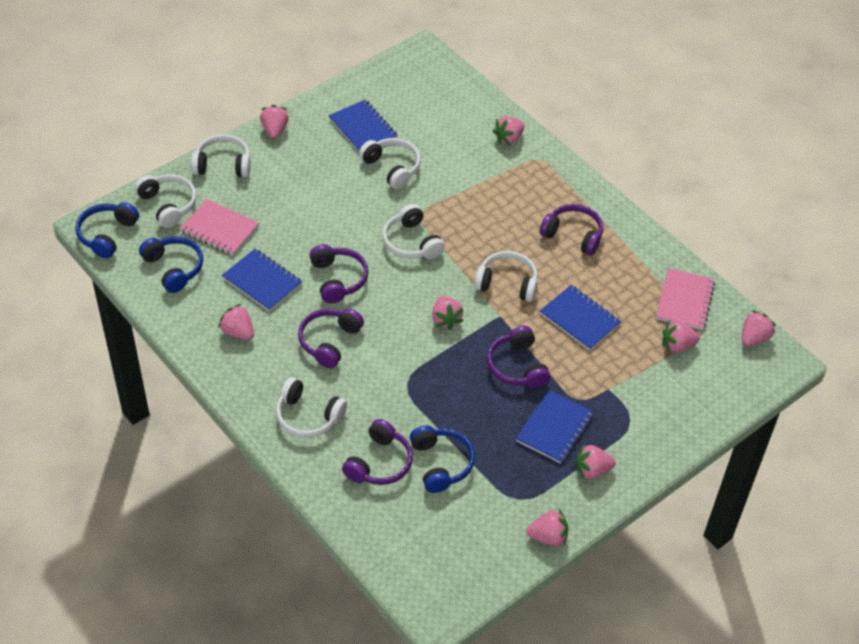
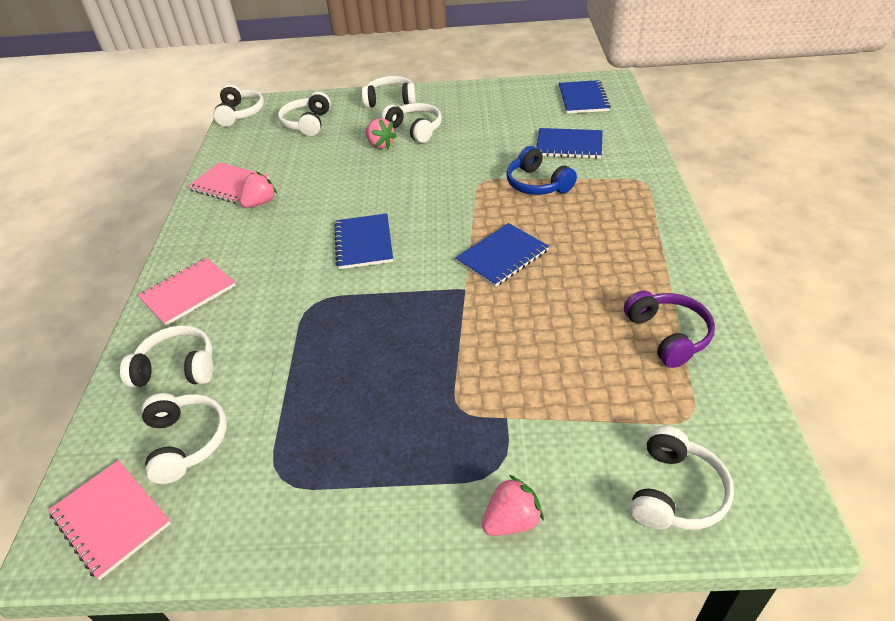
blue headphones: [75,202,139,258] [139,236,203,293] [410,426,475,493] = 3 -> [506,146,577,195] = 1
pink notebook: [180,199,259,255] [656,268,715,330] = 2 -> [48,460,171,580] [138,258,236,326] [188,162,269,204] = 3
pink strawberry: [218,304,254,340] [260,105,289,139] [432,296,463,330] [493,116,525,145] [527,509,568,546] [576,444,616,479] [662,320,700,353] [742,310,776,346] = 8 -> [240,172,277,208] [365,118,397,149] [482,475,544,536] = 3
purple headphones: [298,308,364,368] [309,244,369,303] [342,419,413,485] [487,326,551,388] [540,204,603,256] = 5 -> [624,291,715,368] = 1
white headphones: [135,174,197,228] [191,134,251,177] [276,378,347,438] [359,138,421,189] [382,204,445,259] [474,251,538,302] = 6 -> [120,325,213,387] [142,393,227,484] [213,84,264,127] [278,92,331,136] [362,76,416,108] [381,103,442,143] [630,426,734,530] = 7

